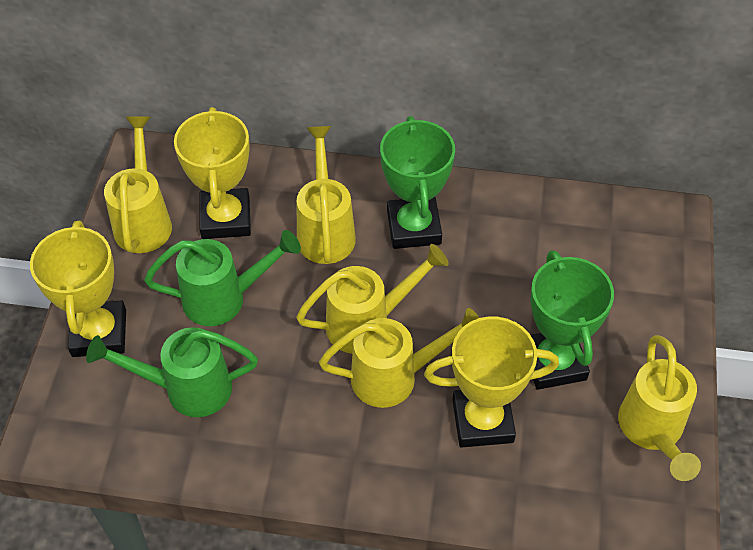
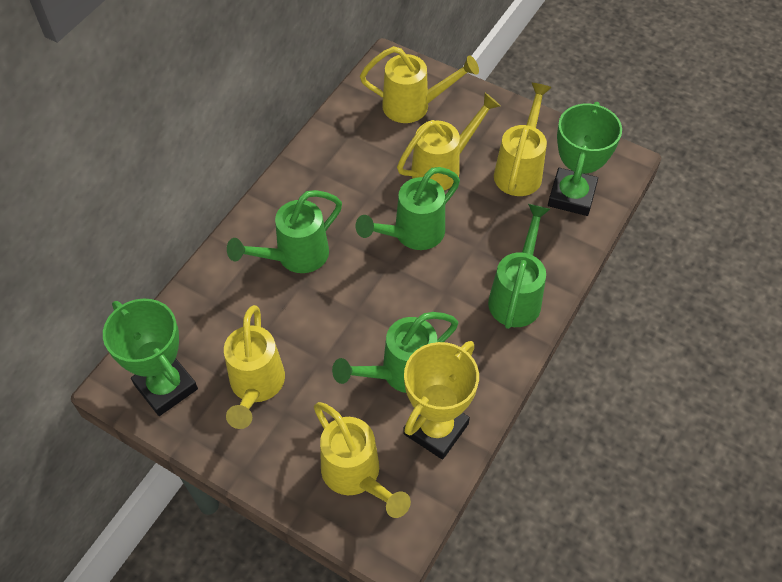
green watering can: [86,327,258,417] [144,230,301,326] = 2 -> [227,190,342,273] [332,312,458,393] [356,167,460,250] [488,204,550,329] = 4
yellow trophy: [30,221,126,357] [174,107,251,239] [424,316,559,448] = 3 -> [403,341,479,459] = 1

